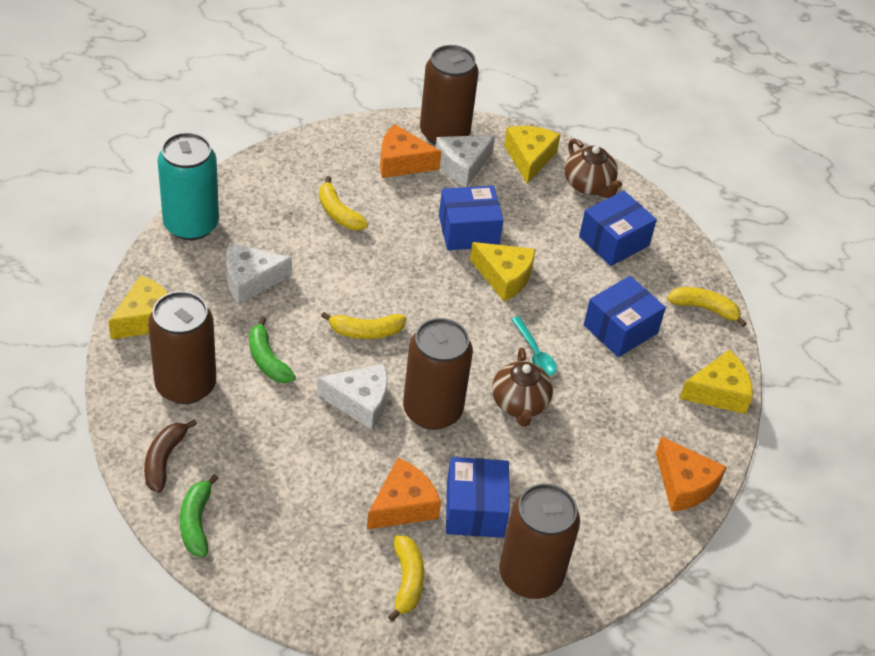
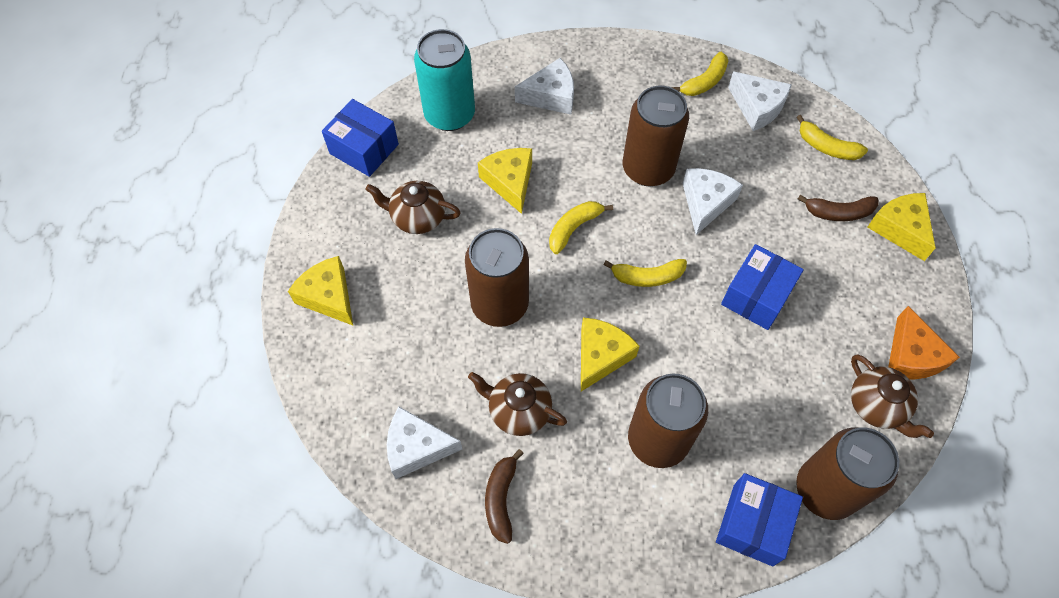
blue box: [439,186,504,250] [446,457,510,538] [579,190,657,266] [584,276,666,357] = 4 -> [322,99,399,177] [716,473,803,566] [721,244,804,330] = 3
brown banana: [144,419,197,493] = 1 -> [485,449,524,544] [798,195,879,221] = 2
brown teapot: [492,347,553,427] [565,139,622,198] = 2 -> [365,181,461,234] [468,372,567,436] [851,354,934,438] = 3
green banana: [180,474,219,557] [249,317,296,383] = 2 -> none = 0
orange cheese: [367,458,441,529] [380,124,442,178] [656,436,727,512] = 3 -> [888,306,960,380] = 1
turquoise spoon: [511,316,557,376] = 1 -> none = 0
white cheese: [226,243,292,304] [317,363,388,430] [436,135,495,187] = 3 -> [387,407,462,479] [515,58,574,115] [683,168,743,235] [728,71,792,131] = 4

